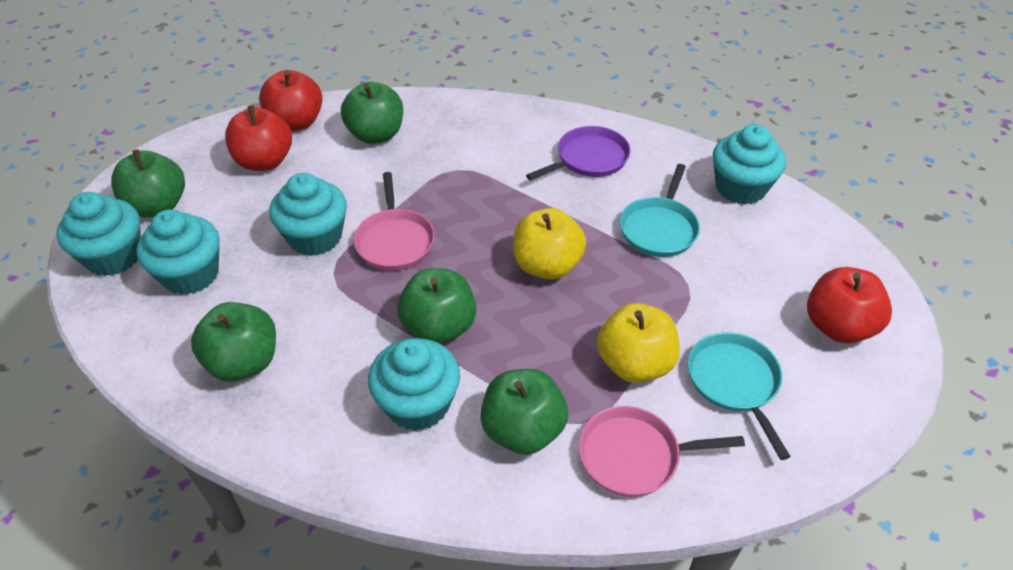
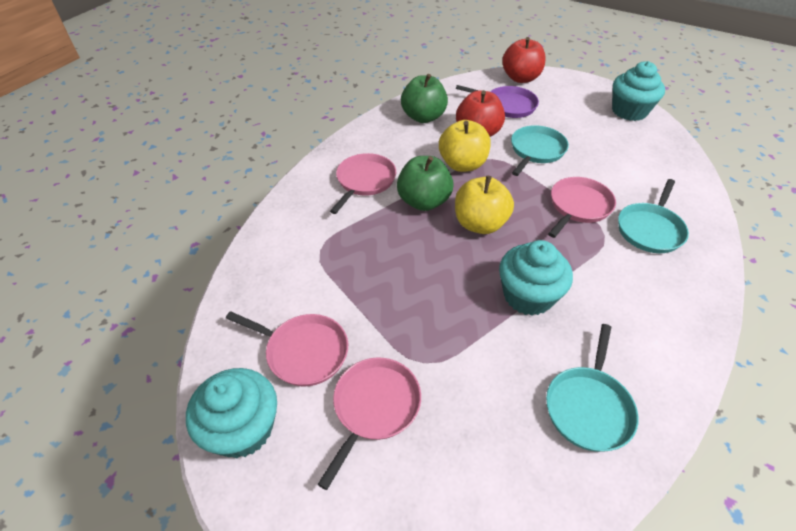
green apple: [111,149,185,217] [191,302,276,381] [341,82,403,144] [397,268,476,344] [480,369,568,455] = 5 -> [397,156,454,211] [401,74,448,123] = 2
pink pan: [354,172,435,271] [579,406,745,497] = 2 -> [226,311,348,386] [317,357,421,490] [330,153,396,214] [548,177,616,238] = 4
red apple: [225,105,292,171] [259,70,322,131] [807,267,892,343] = 3 -> [456,90,505,137] [502,37,546,83] = 2
turquoise cupcake: [57,192,141,276] [136,209,220,295] [269,173,347,256] [368,338,460,431] [713,124,786,205] = 5 -> [186,368,277,458] [499,240,573,316] [612,61,665,121] = 3
turquoise pan: [620,164,700,257] [688,332,791,460] = 2 -> [511,125,569,176] [546,324,638,452] [618,179,689,253] = 3

